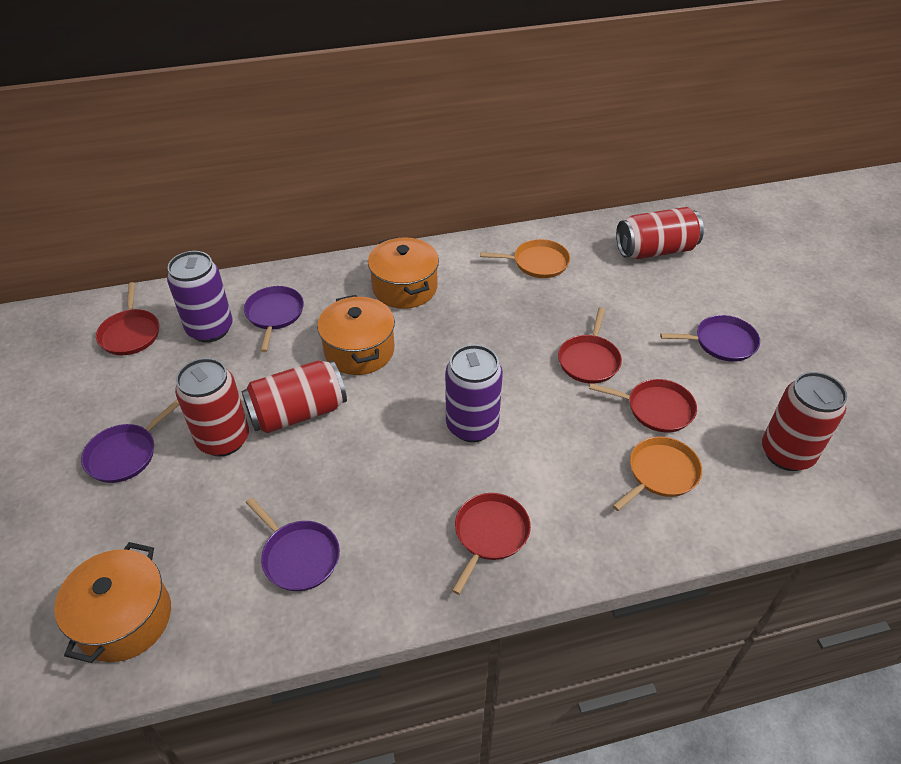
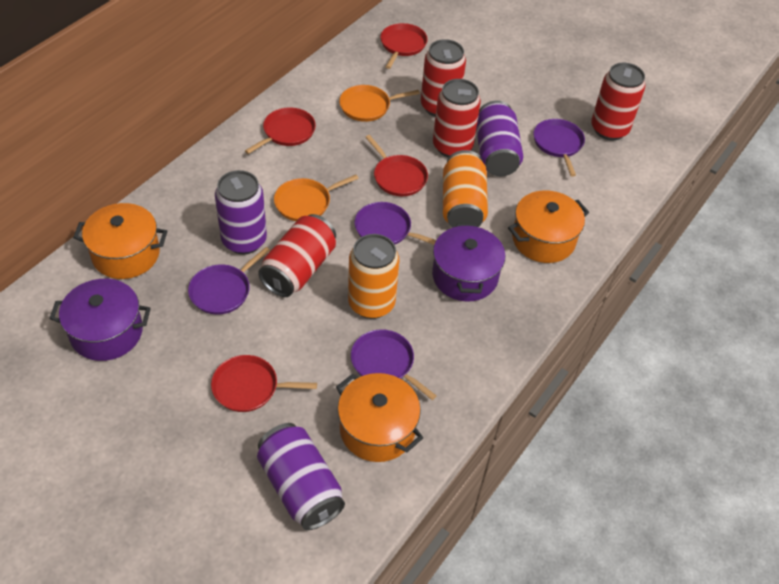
orange can: none = 0 -> [348,234,399,319] [443,150,488,227] = 2
purple can: [167,251,233,343] [445,344,503,442] = 2 -> [215,170,267,254] [257,423,345,530] [476,101,523,176] = 3
purple pot: none = 0 -> [49,279,151,361] [432,223,505,302] = 2

